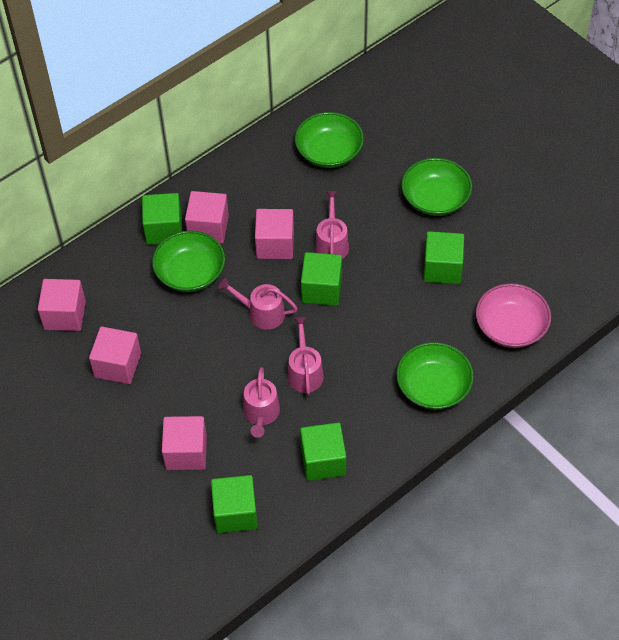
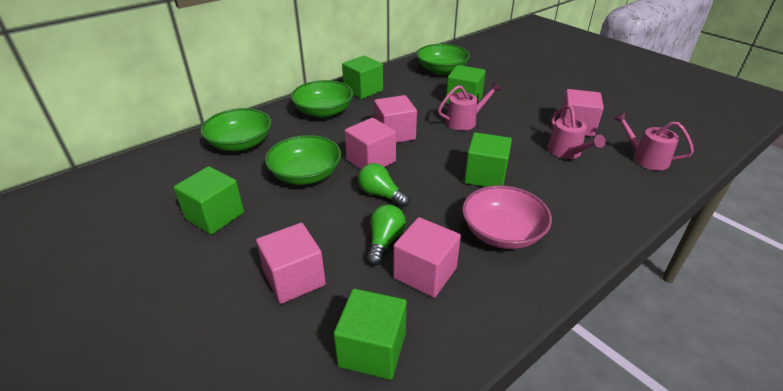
green light bulb: none = 0 -> [358,163,410,207] [367,205,406,266] = 2
pink watering can: [219,278,298,330] [243,367,280,438] [287,317,324,395] [315,191,349,259] = 4 -> [438,82,501,131] [547,105,606,159] [614,112,694,170] = 3

